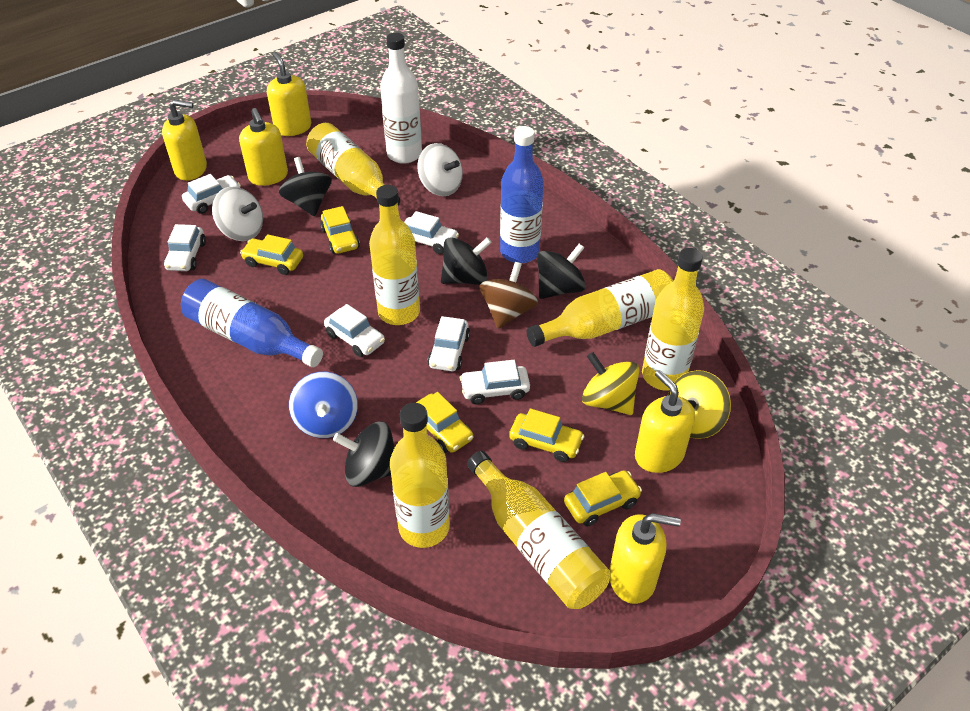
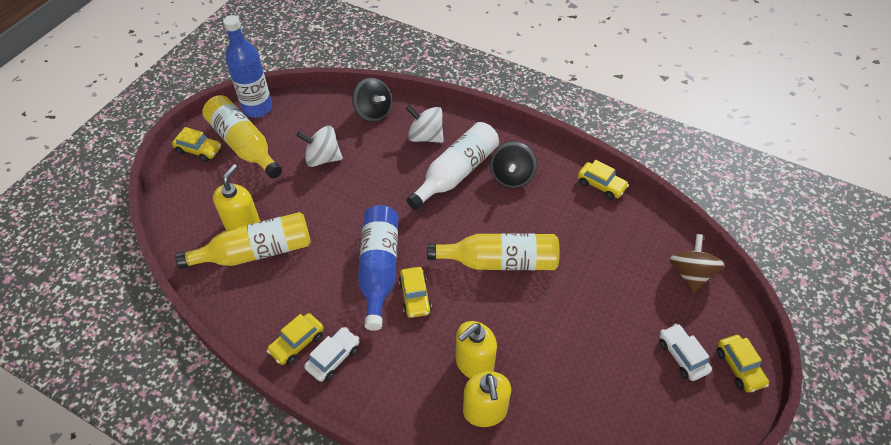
black spinning top: [279,157,332,216] [333,421,395,487] [441,237,492,285] [537,244,586,299] = 4 -> [352,78,392,122] [490,142,537,188] = 2
blue spinning top: [289,372,358,438] = 1 -> none = 0
white car: [164,224,206,271] [182,174,241,214] [324,304,385,357] [404,211,459,254] [428,316,470,371] [460,360,530,404] = 6 -> [304,327,359,382] [659,324,712,381] = 2
yellow bottle: [306,123,400,206] [369,185,420,325] [390,403,450,548] [467,451,610,609] [527,269,673,347] [642,248,704,391] = 6 -> [175,212,311,269] [202,95,282,179] [427,233,560,270] = 3
yellow soap dispenser: [162,100,207,181] [239,108,288,186] [267,52,311,136] [610,513,681,604] [635,370,695,473] = 5 -> [213,164,260,230] [456,321,497,378] [463,371,511,427] = 3
yellow spinning top: [582,352,640,415] [668,370,731,439] = 2 -> none = 0

